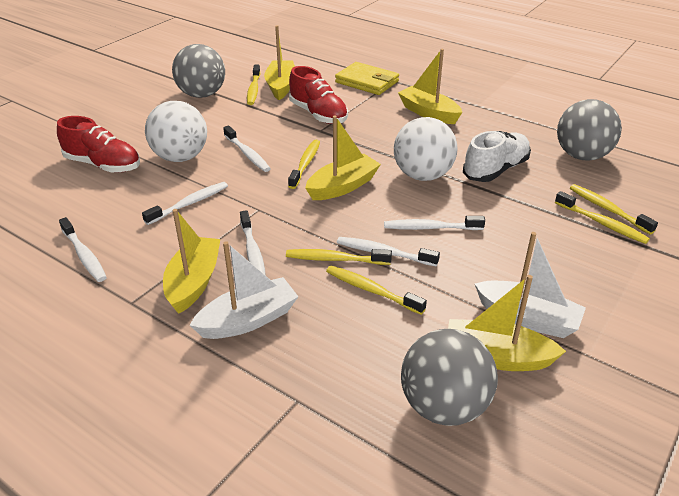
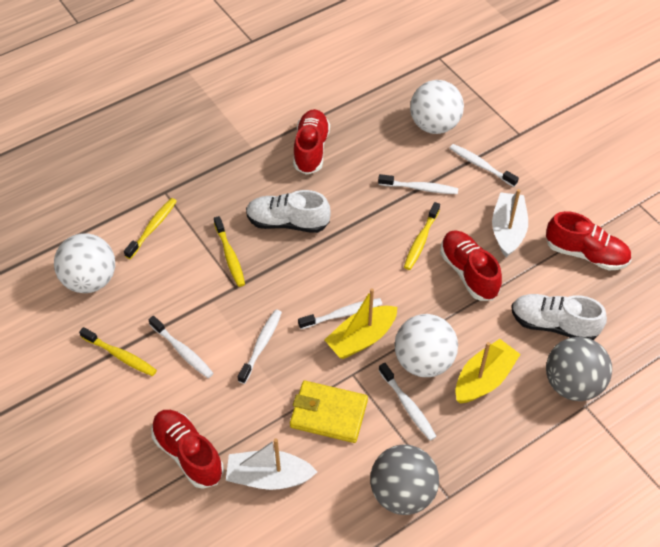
grey ball: [172,44,225,98] [401,329,498,426] [557,99,622,161] = 3 -> [370,444,439,515] [546,337,612,401] = 2
red shoe: [57,116,140,173] [289,66,348,124] = 2 -> [151,410,224,489] [293,109,330,175] [440,230,502,301] [546,211,631,271] = 4
white ball: [145,101,207,162] [394,117,457,181] = 2 -> [54,233,115,293] [395,314,458,377] [410,80,464,134] = 3
white shoe: [463,131,531,182] = 1 -> [246,190,331,233] [511,294,607,340] = 2
yellow boat: [163,209,220,314] [264,25,295,100] [305,116,381,200] [398,49,462,124] [448,275,566,371] = 5 -> [325,288,397,359] [455,339,521,403] = 2
yellow toothbrush: [247,65,260,105] [286,249,392,265] [288,140,320,189] [326,266,427,315] [555,191,650,244] [570,184,658,235] = 6 -> [79,327,157,376] [124,198,177,259] [214,216,245,287] [404,202,440,270] = 4

